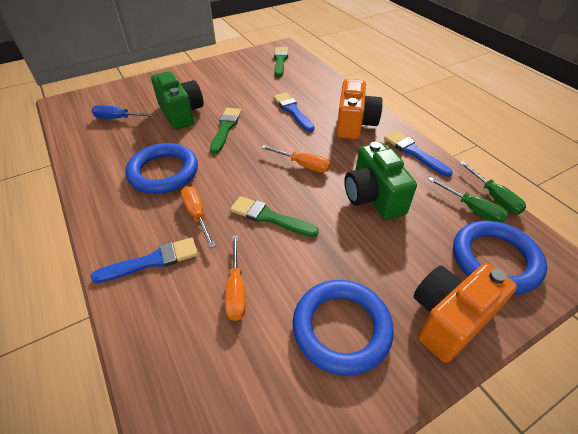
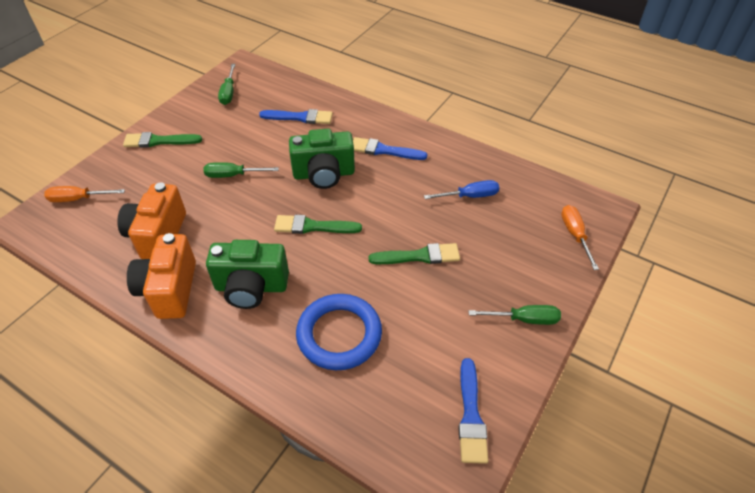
blue ring: [125,143,198,194] [293,280,394,376] [453,221,547,294] = 3 -> [296,294,382,370] = 1
green screwdriver: [428,177,508,223] [459,161,526,214] = 2 -> [204,162,279,178] [218,64,235,105] [468,305,561,325] = 3
orange screwdriver: [181,186,215,248] [225,235,246,321] [261,145,330,173] = 3 -> [44,186,125,202] [561,205,599,270] = 2

